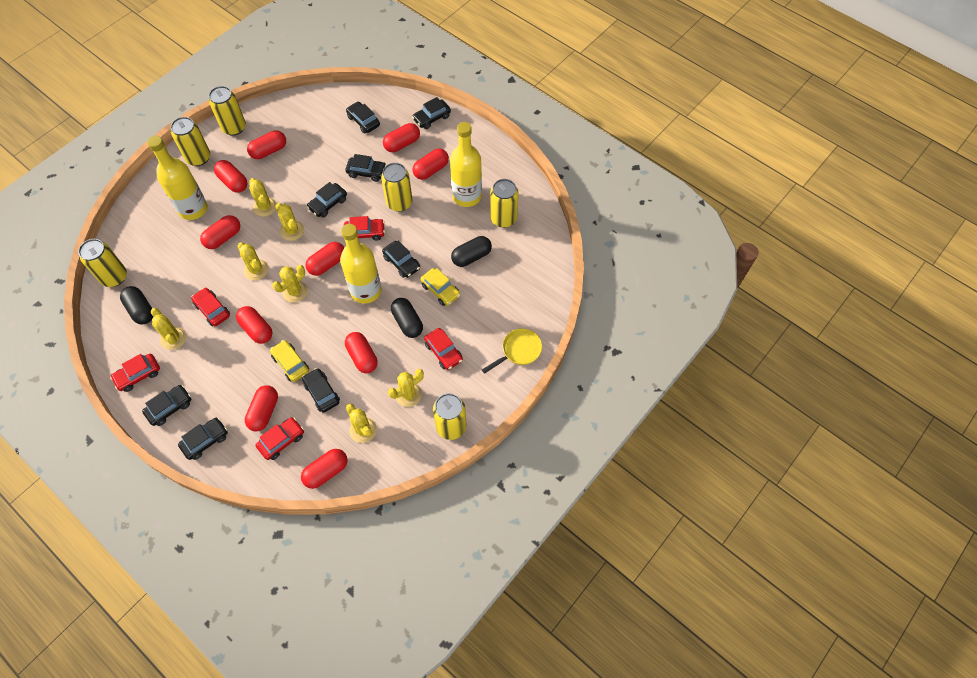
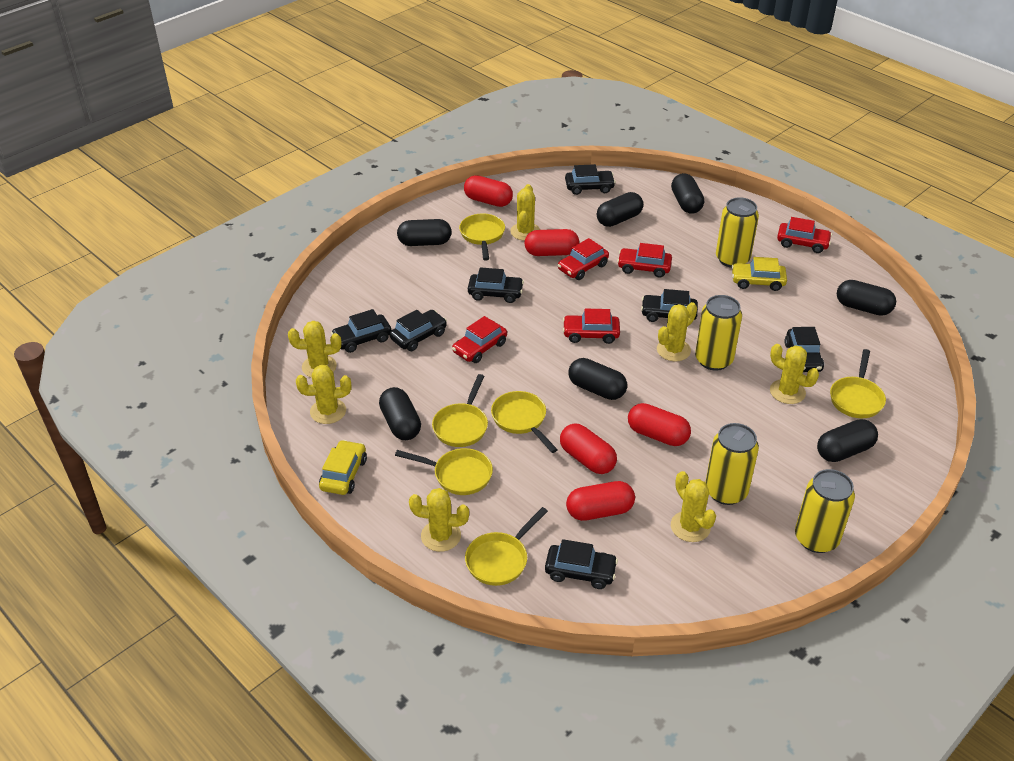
black capsule: [120,286,153,324] [391,298,423,338] [451,236,492,267] = 3 -> [379,387,421,440] [397,219,452,246] [568,358,627,400] [597,192,643,227] [671,173,704,214] [817,419,878,462] [837,280,896,316] = 7
black car: [142,385,191,426] [178,418,228,460] [302,368,340,413] [307,182,347,218] [345,154,386,182] [346,101,380,133] [382,241,420,278] [412,97,451,129] = 8 -> [331,309,391,353] [389,310,447,351] [468,267,524,303] [545,539,618,589] [565,164,616,195] [641,289,698,322] [784,327,824,372] = 7
red capsule: [200,215,240,249] [214,160,247,193] [236,306,273,344] [245,385,278,431] [247,130,286,159] [301,449,348,489] [305,242,344,276] [345,332,378,373] [383,123,420,152] [412,148,449,180] = 10 -> [464,175,513,207] [524,229,579,256] [560,423,617,474] [566,481,635,521] [628,403,691,446] = 5
yellow bottle: [147,136,208,220] [340,224,381,304] [450,122,482,207] = 3 -> none = 0
yellow can: [78,239,127,287] [171,117,210,166] [209,86,246,136] [381,163,413,212] [433,393,467,440] [490,179,519,228] = 6 -> [695,295,742,371] [706,423,759,505] [716,197,759,268] [795,469,855,553] = 4
yellow pan: [482,329,542,374] = 1 -> [395,448,493,495] [432,374,488,447] [459,214,505,261] [465,507,548,586] [491,391,558,453] [830,349,886,418] = 6

